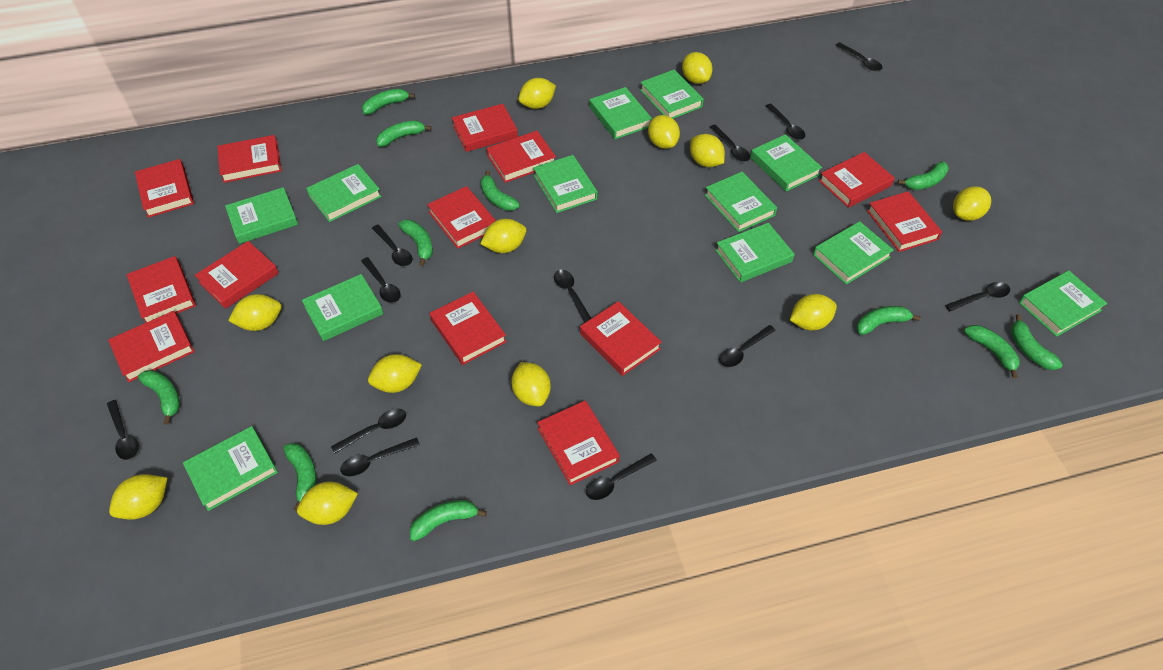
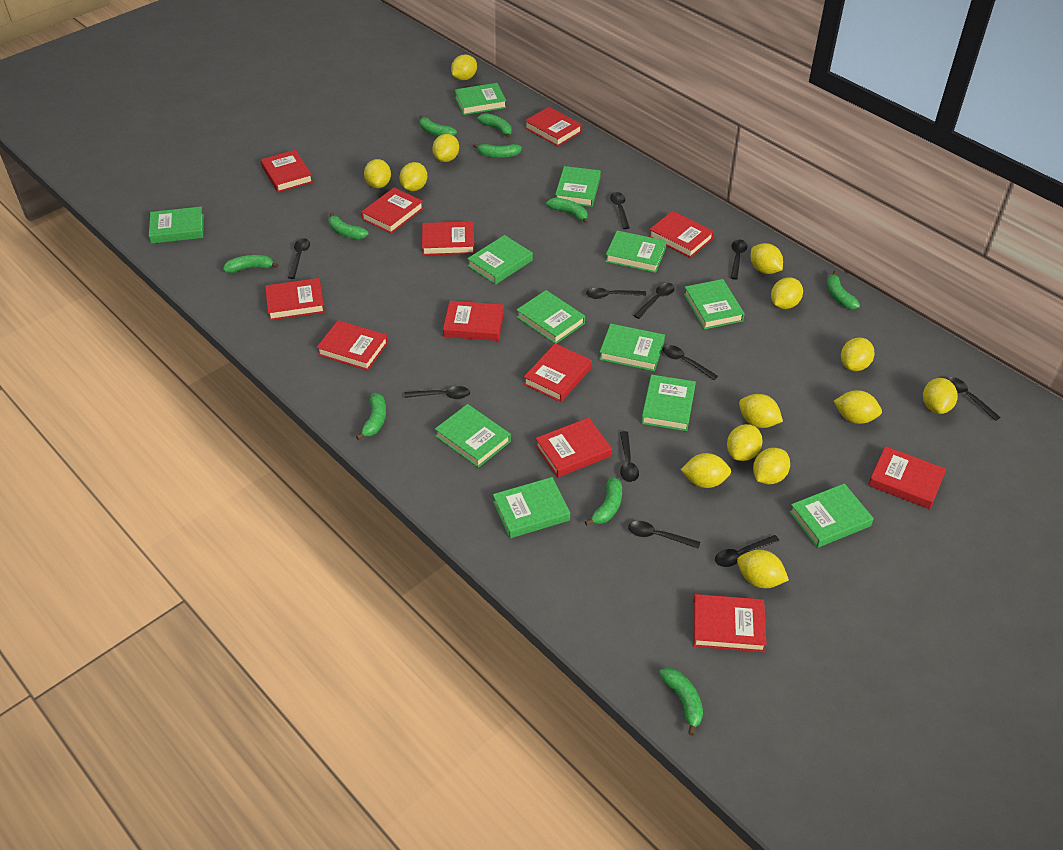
black spoon: [107,400,139,460] [331,408,406,453] [340,437,420,477] [361,257,401,303] [372,225,412,266] [554,269,592,323] [586,453,657,500] [710,124,750,162] [719,325,776,367] [766,104,805,140] [836,42,882,71] [945,282,1010,311] = 12 -> [288,238,310,279] [404,386,470,399] [586,288,646,299] [610,192,630,229] [620,431,639,482] [628,521,700,549] [633,283,675,319] [663,345,718,380] [715,535,780,567] [731,240,747,279] [947,377,1001,421] = 11
green banana: [138,370,180,424] [283,443,317,511] [362,89,415,115] [376,120,431,147] [398,220,433,266] [409,500,487,541] [480,170,520,211] [856,306,921,335] [898,161,949,190] [964,325,1020,378] [1011,314,1063,370] = 11 -> [223,255,279,273] [329,212,368,239] [356,393,386,440] [419,115,457,136] [473,144,522,158] [477,113,512,139] [546,198,588,224] [585,477,622,526] [659,668,703,736] [827,271,860,309] = 10
red book: [108,311,195,382] [126,256,196,323] [135,159,194,218] [195,241,279,309] [217,135,281,183] [427,186,496,249] [430,292,507,365] [452,104,518,152] [487,131,556,183] [537,401,620,485] [580,301,662,376] [819,152,895,208] [867,191,942,252] = 13 -> [261,150,313,192] [265,278,325,320] [316,320,388,371] [361,188,424,234] [422,221,475,256] [443,301,504,341] [524,343,592,402] [525,107,582,146] [535,418,612,478] [649,211,714,258] [693,594,767,652] [868,446,946,509] = 12
yellow lemon: [109,474,167,520] [228,294,281,331] [297,482,358,525] [368,354,422,393] [480,219,526,253] [511,362,551,406] [518,78,556,109] [648,115,680,149] [682,52,713,84] [690,134,725,167] [790,294,837,330] [953,186,991,221] = 12 -> [364,159,391,188] [400,162,427,191] [432,134,459,162] [451,54,477,80] [681,453,731,488] [727,424,762,461] [737,550,789,588] [739,394,783,428] [751,243,783,274] [753,448,790,484] [771,277,803,309] [834,390,882,424] [841,338,875,371] [923,378,958,414] = 14

